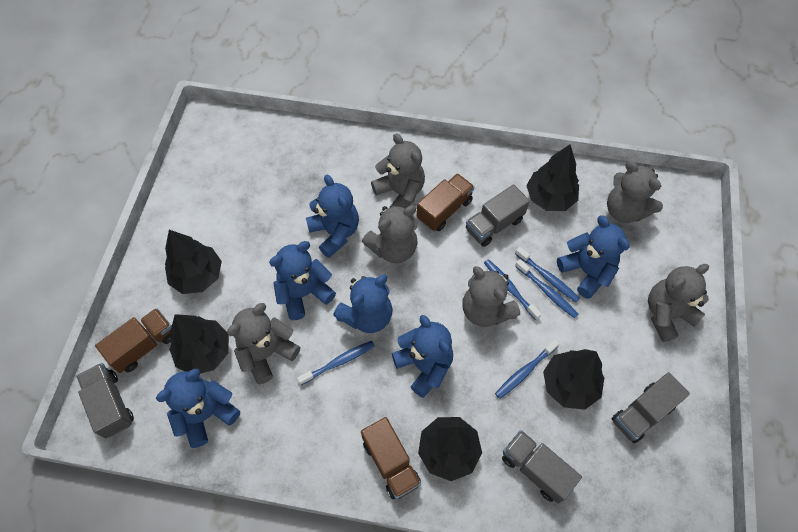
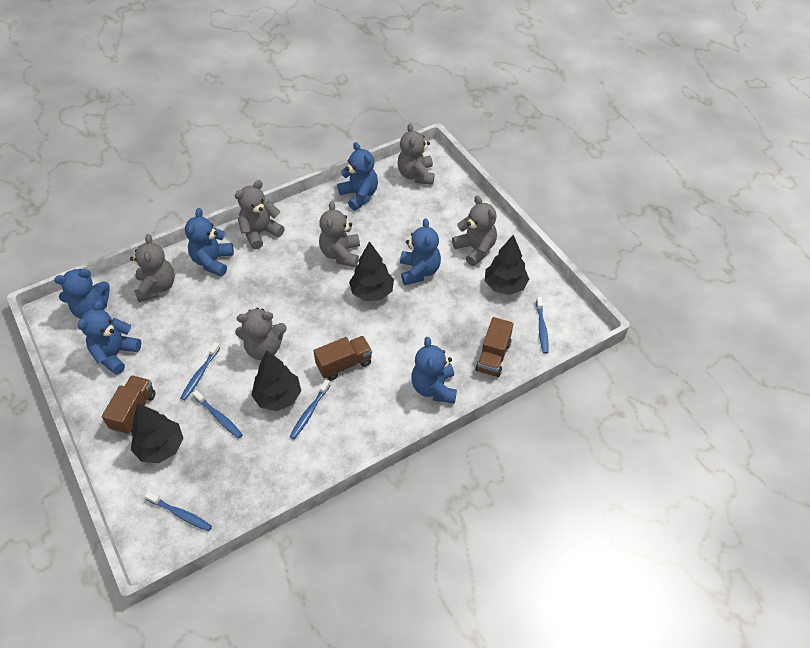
black tree: [165,230,222,294] [169,314,229,374] [418,417,482,481] [526,144,579,211] [543,349,604,410] = 5 -> [131,403,183,463] [251,351,301,411] [349,241,394,301] [485,235,529,295] = 4
grey truck: [76,363,134,438] [466,184,530,247] [502,430,582,504] [612,372,690,443] = 4 -> none = 0

